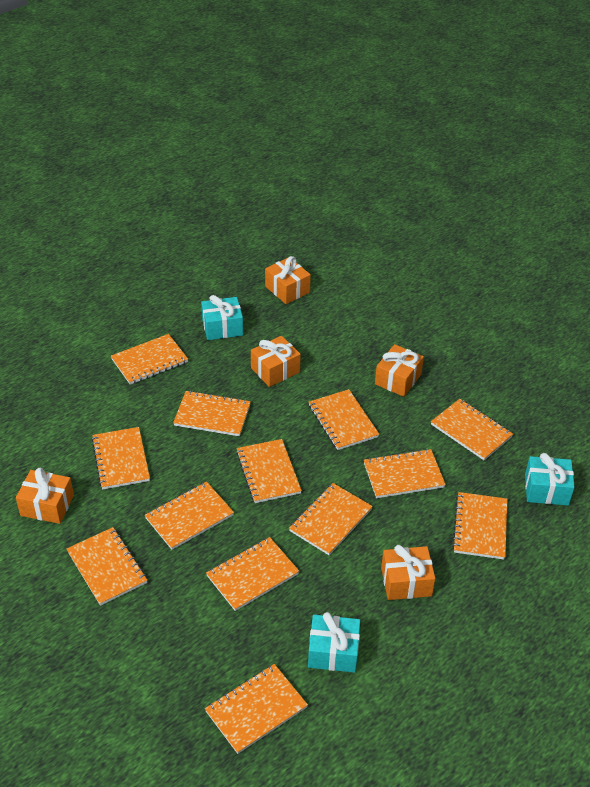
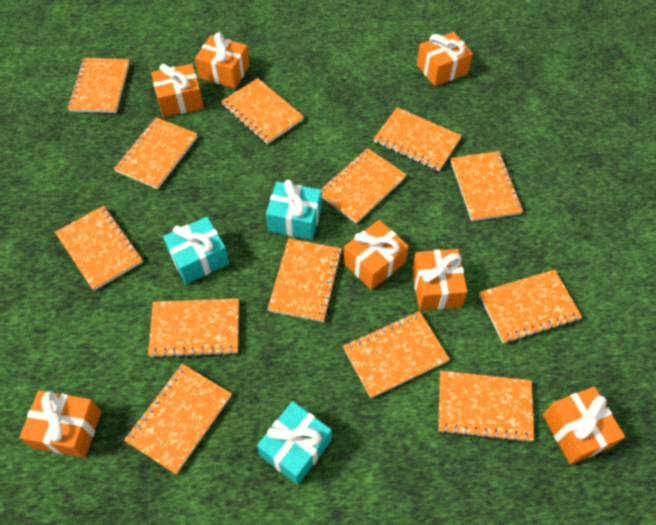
orange gift: [16,468,74,524] [251,336,301,387] [265,256,311,304] [375,344,424,397] [381,545,436,600] = 5 -> [19,391,101,458] [151,64,204,117] [195,32,250,89] [343,220,409,290] [412,249,468,311] [417,32,473,86] [543,387,625,465] = 7

